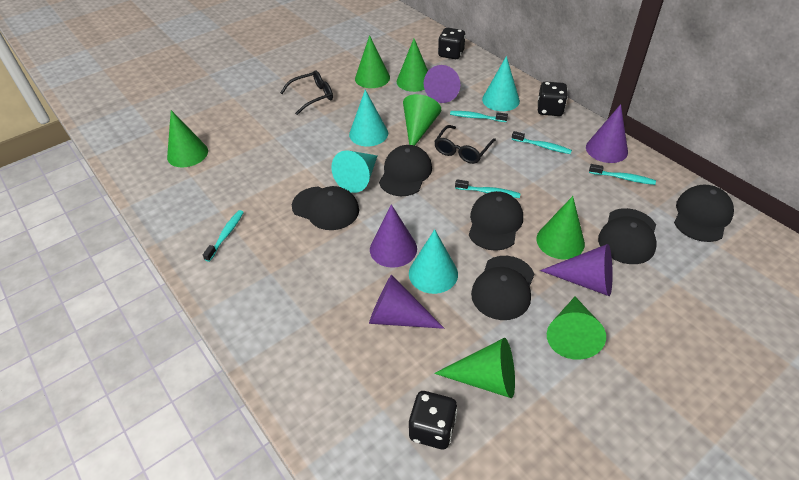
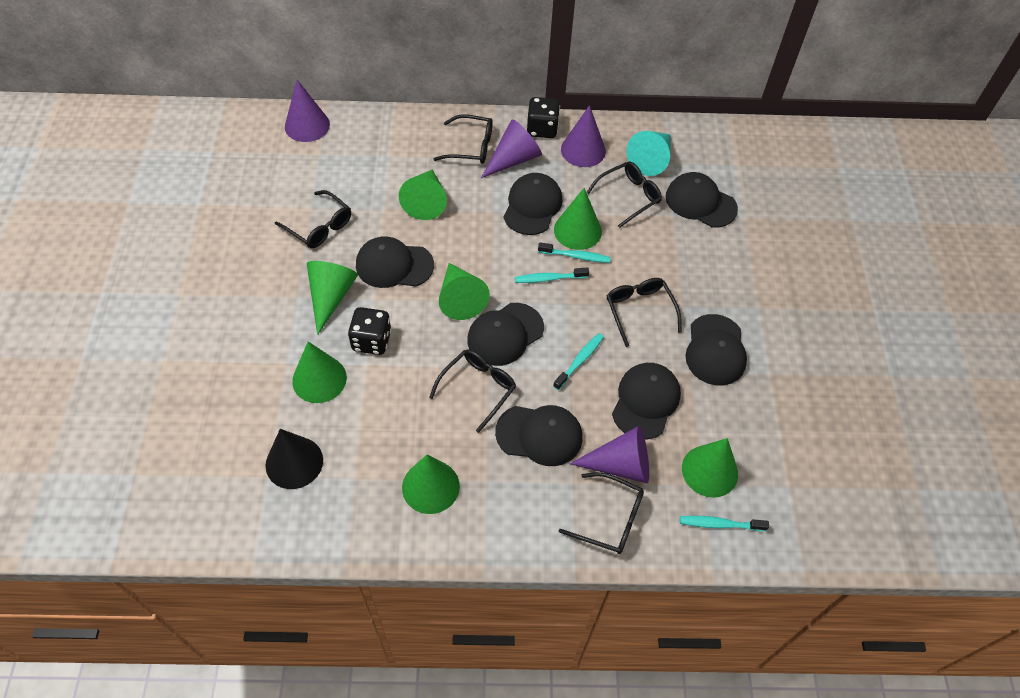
black cap: [292,186,359,230] [379,145,432,196] [469,191,523,251] [471,256,534,320] [598,208,656,264] [674,185,734,242] = 6 -> [356,237,434,288] [467,303,544,366] [495,405,582,466] [504,173,563,235] [612,363,681,439] [666,172,738,228] [685,314,747,386] = 7
black cone: none = 0 -> [266,429,323,489] = 1
black dice: [409,391,458,449] [438,28,466,59] [538,82,568,116] = 3 -> [348,307,392,355] [527,97,560,138] = 2
black glasses: [280,70,333,115] [434,125,496,164] = 2 -> [275,190,351,248] [429,349,516,433] [434,114,493,164] [559,472,644,554] [586,162,662,228] [607,278,682,347] = 6
purple cone: [369,275,444,329] [370,204,417,268] [424,65,460,103] [540,244,613,296] [586,104,628,163] = 5 -> [285,80,330,142] [481,119,542,178] [561,105,606,167] [570,426,649,483] = 4
turquoise cone: [331,150,378,193] [349,90,388,146] [409,229,458,294] [482,56,520,111] = 4 -> [626,131,671,176] = 1
turquoise toothbrush: [203,210,244,262] [450,111,508,122] [455,179,521,198] [512,131,572,154] [589,164,656,185] = 5 -> [515,267,589,283] [538,242,611,263] [553,333,604,390] [680,516,769,531] = 4

